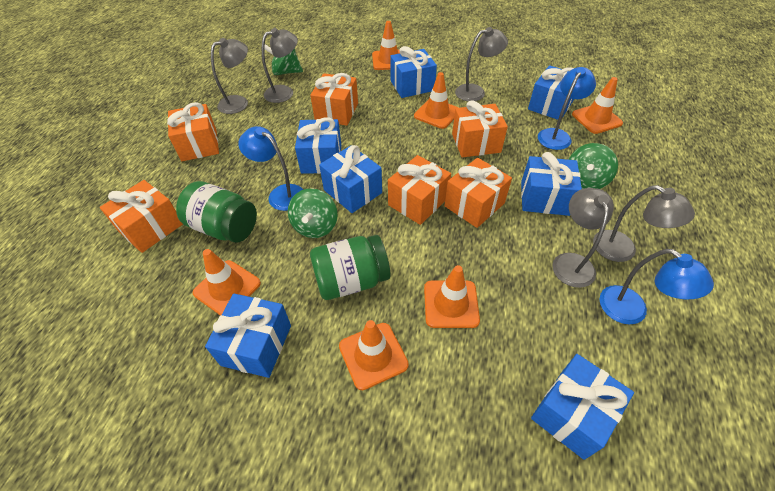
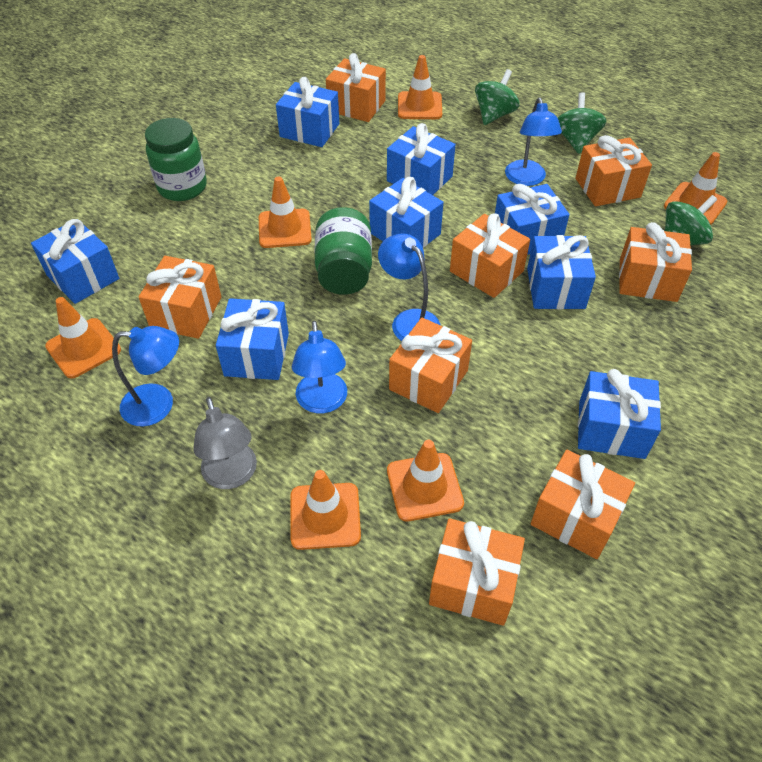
blue gift: [205,294,291,378] [295,117,341,174] [319,145,382,213] [390,46,437,98] [521,152,582,216] [528,65,574,120] [531,354,634,460] = 7 -> [31,219,119,304] [216,298,289,380] [276,77,339,147] [369,177,443,248] [387,123,455,195] [495,184,569,255] [527,235,596,309] [578,369,661,459] = 8
blue lamp: [238,126,303,211] [538,67,596,150] [600,249,714,325] = 3 -> [112,326,179,427] [292,321,347,413] [378,233,440,341] [505,98,562,186] = 4
grey lamp: [211,38,248,114] [262,28,298,103] [455,27,508,101] [552,188,614,288] [593,185,695,262] = 5 -> [193,397,257,489] = 1
orange gift: [100,180,183,253] [167,102,219,161] [310,73,358,126] [388,155,451,225] [444,158,512,228] [452,100,508,157] = 6 -> [139,256,221,339] [326,53,386,122] [389,318,472,413] [429,518,525,626] [450,213,530,298] [531,450,635,559] [576,135,652,206] [619,222,692,302] = 8

